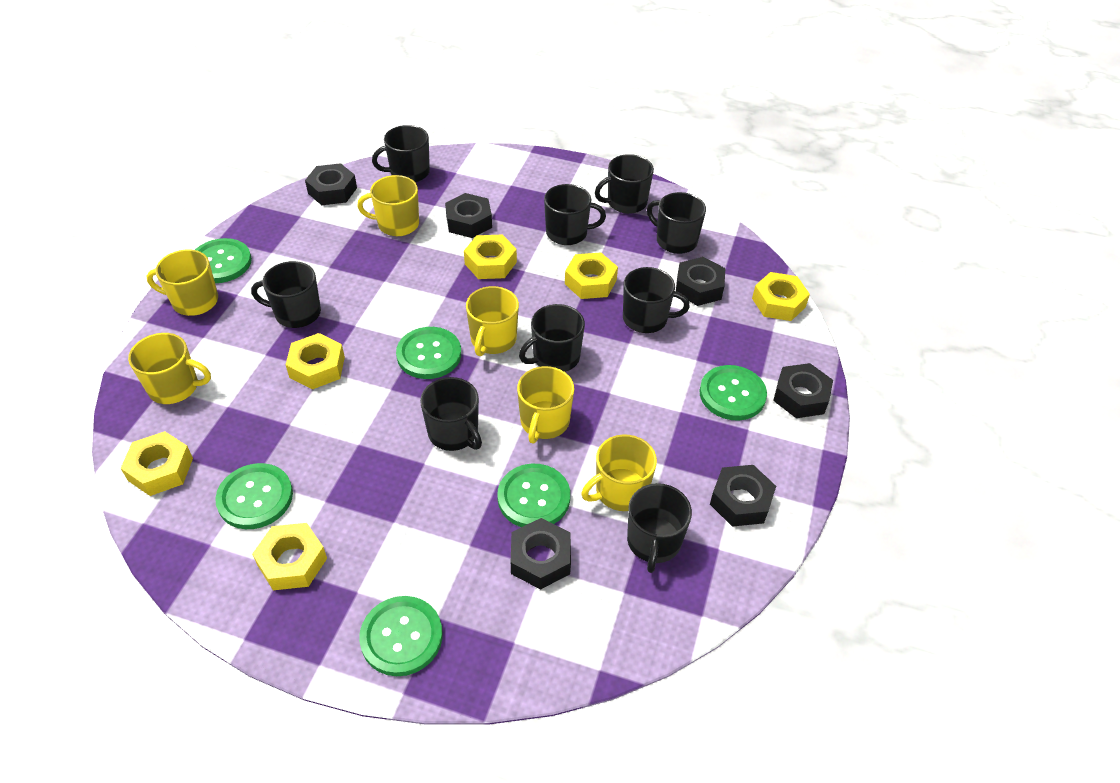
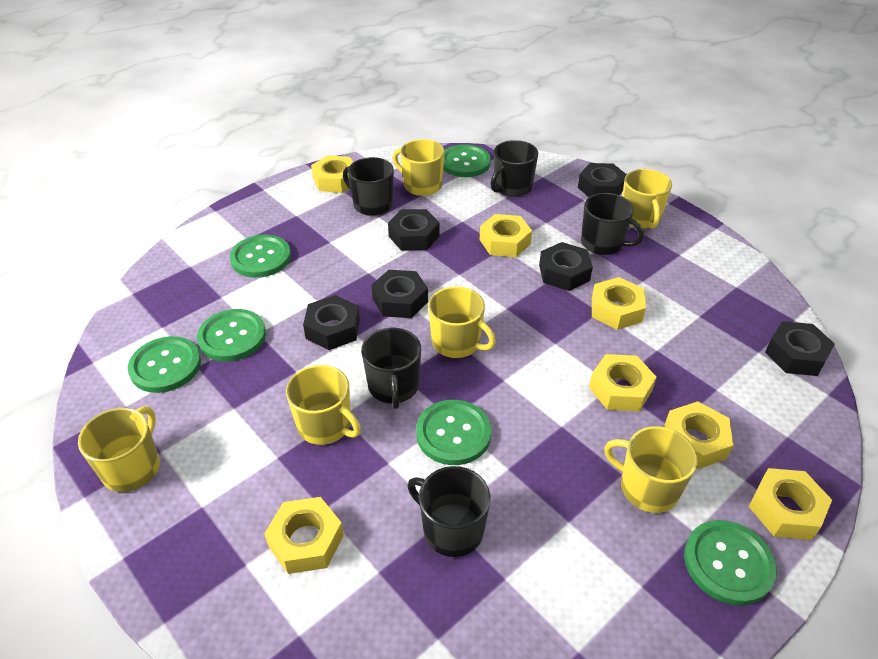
black mug: [251,261,321,328] [372,125,430,182] [420,377,482,451] [519,304,585,372] [544,184,606,245] [595,154,654,214] [623,267,690,333] [627,483,692,573] [647,192,706,254] = 9 -> [343,157,394,216] [361,328,421,409] [407,466,490,557] [491,140,538,197] [581,193,644,255] = 5
yellow nut: [121,431,193,496] [252,523,327,590] [285,333,345,390] [464,235,517,279] [565,252,618,299] [752,272,810,321] = 6 -> [264,497,344,574] [311,155,353,193] [480,214,532,257] [589,354,657,412] [592,277,646,330] [665,402,733,469] [749,468,832,540] = 7

